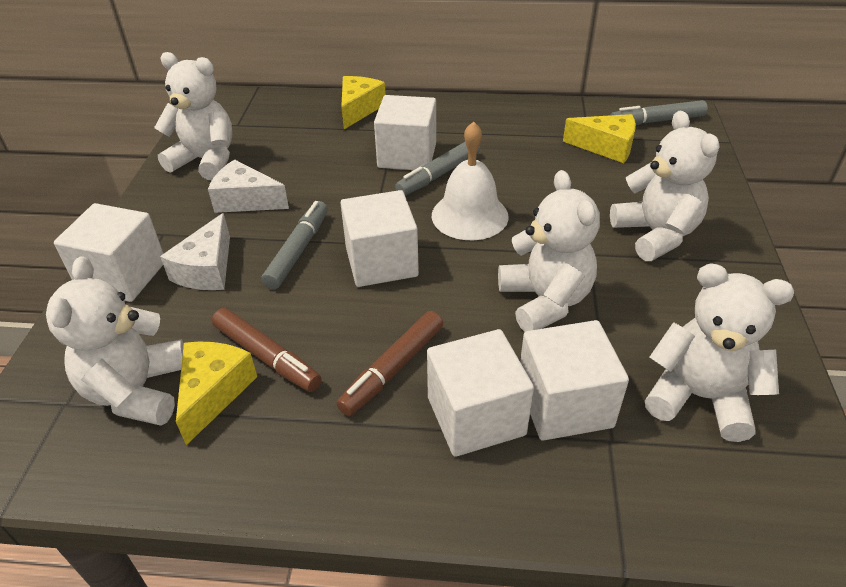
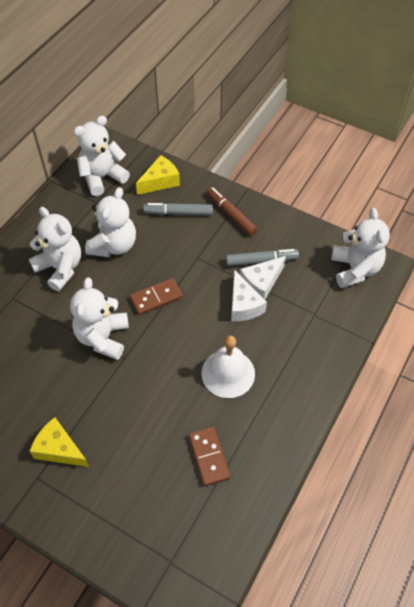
brown domino: none = 0 -> [130,278,183,315] [189,427,231,486] = 2
brown marker: [212,308,322,392] [336,311,443,416] = 2 -> [206,187,258,236] = 1
grey marker: [261,201,328,289] [395,142,480,196] [611,100,708,125] = 3 -> [143,203,213,216] [226,249,299,266] = 2
white cube: [54,203,164,302] [341,190,419,287] [374,95,436,170] [427,329,534,457] [520,320,629,441] = 5 -> none = 0
yellow cheese: [176,342,257,445] [341,76,386,129] [563,114,636,163] = 3 -> [30,417,89,467] [136,155,180,195] = 2

